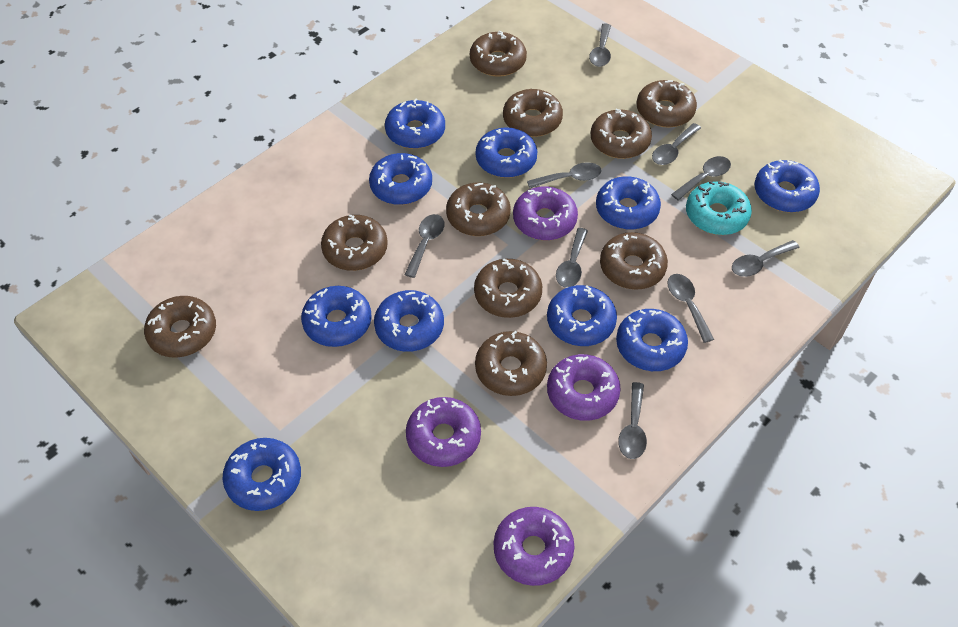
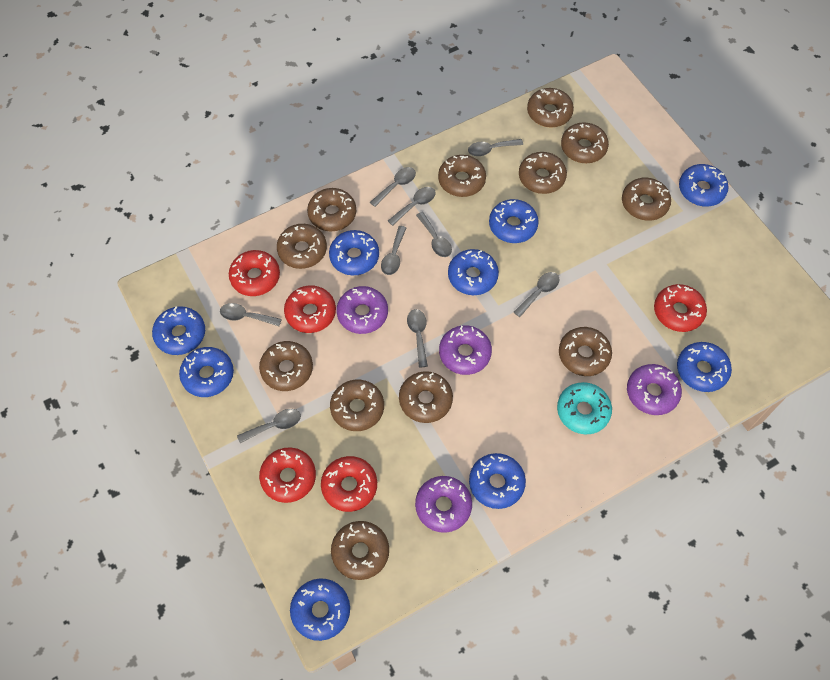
blue donut: [222,438,301,511] [301,286,372,347] [369,153,432,205] [374,290,444,352] [385,98,445,149] [476,127,537,178] [547,285,617,346] [596,176,661,230] [616,309,688,371] [755,159,820,213] = 10 -> [152,306,205,355] [179,347,234,397] [290,578,350,641] [329,230,379,275] [448,249,499,295] [469,453,526,509] [489,199,539,243] [677,342,732,392] [679,164,729,207] = 9
brown donut: [144,296,216,358] [321,214,388,271] [446,182,511,236] [470,30,527,77] [474,258,542,318] [475,331,547,396] [503,89,563,137] [591,109,652,159] [600,232,668,290] [637,80,697,127] = 10 -> [259,341,313,391] [277,224,327,269] [307,188,356,231] [330,380,384,431] [331,521,389,580] [399,371,453,423] [438,155,486,197] [519,152,567,194] [527,88,574,128] [559,327,612,376] [561,122,609,163] [622,178,671,221] = 12
red donut: none = 0 -> [229,250,280,296] [259,448,316,503] [284,285,336,333] [321,456,377,512] [654,284,707,332] = 5

